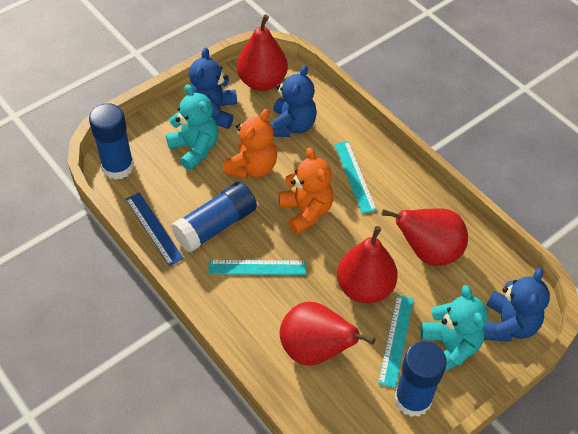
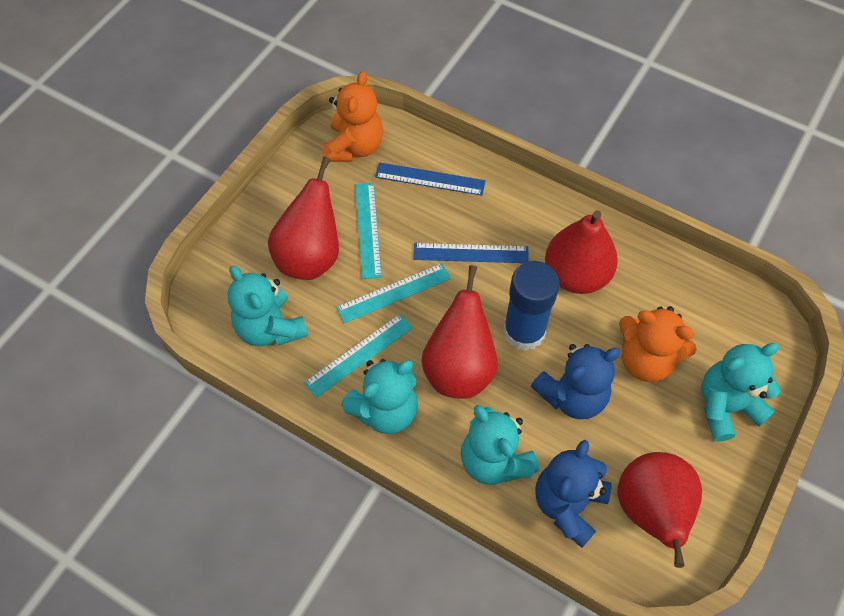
blue glue stick: [89,103,134,180] [171,182,257,252] [394,341,447,417] = 3 -> [503,261,560,351] = 1
blue ruler: [126,192,184,266] = 1 -> [375,162,486,196] [413,243,529,263] = 2
blue teddy bear: [189,48,237,129] [268,65,317,137] [484,268,550,341] = 3 -> [531,344,621,419] [536,440,612,548] = 2
turquoise teddy bear: [166,84,218,170] [420,285,488,372] = 2 -> [227,265,308,346] [341,359,418,434] [461,405,539,485] [701,343,781,442] = 4

